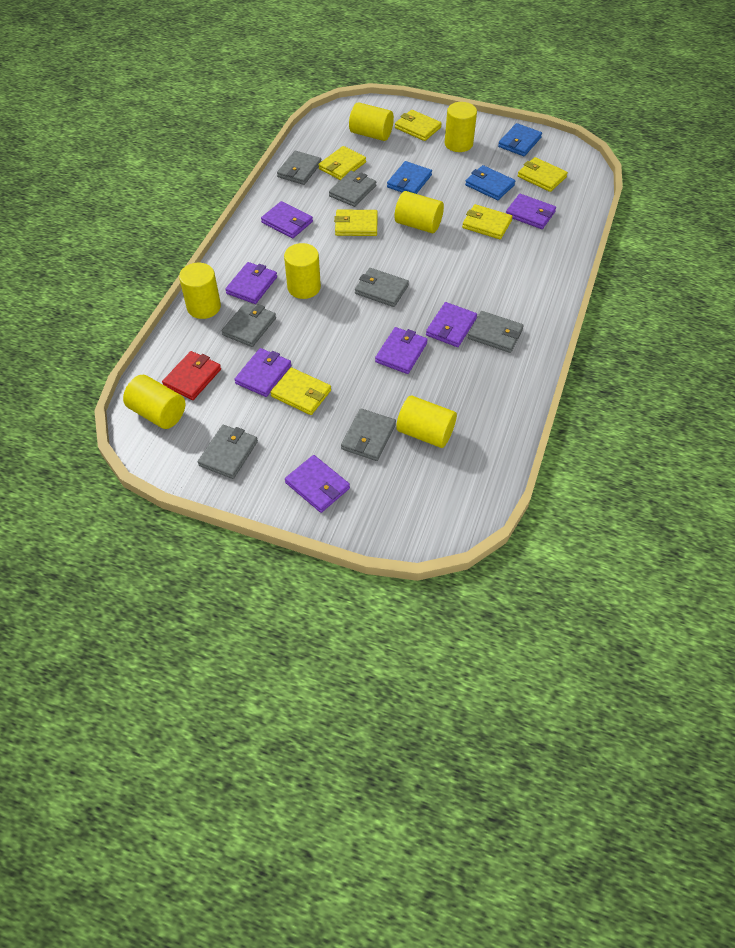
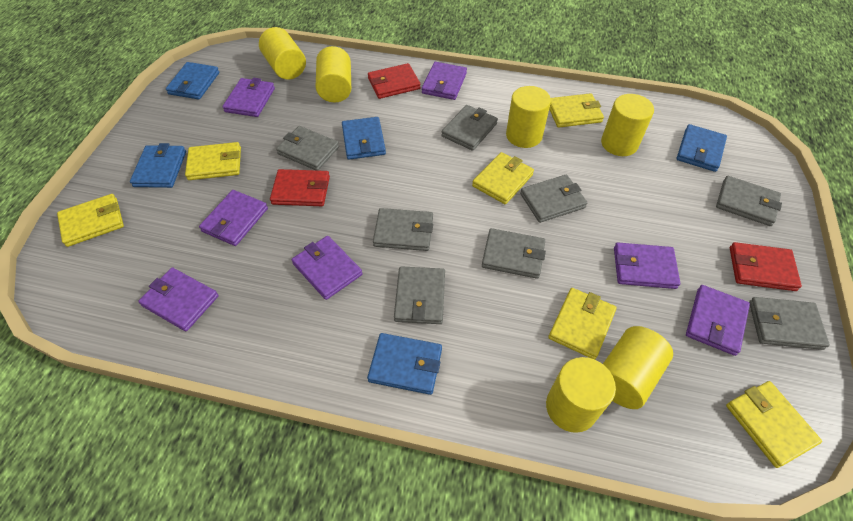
blue wallet: [387,161,432,194] [465,165,515,200] [498,123,542,156] = 3 -> [130,143,186,188] [166,62,220,99] [342,117,386,160] [367,333,442,395] [676,124,727,172] = 5
grey wallet: [198,425,258,479] [222,302,276,347] [277,150,322,185] [329,171,376,207] [341,408,396,461] [355,268,409,307] [468,311,524,353] = 7 -> [276,126,339,171] [373,208,433,251] [394,266,445,324] [441,105,498,151] [482,228,546,279] [520,175,587,223] [716,176,782,226] [749,297,830,350] = 8
red wallet: [162,351,221,400] = 1 -> [270,169,330,206] [368,63,421,99] [730,242,802,291] = 3
yellow cylinder: [123,375,185,429] [179,263,221,319] [284,243,321,299] [349,102,394,141] [395,191,444,233] [396,395,457,448] [445,102,477,152] = 7 -> [259,27,306,80] [316,46,351,102] [506,86,551,148] [546,357,616,433] [601,94,654,156] [603,326,673,409] = 6

